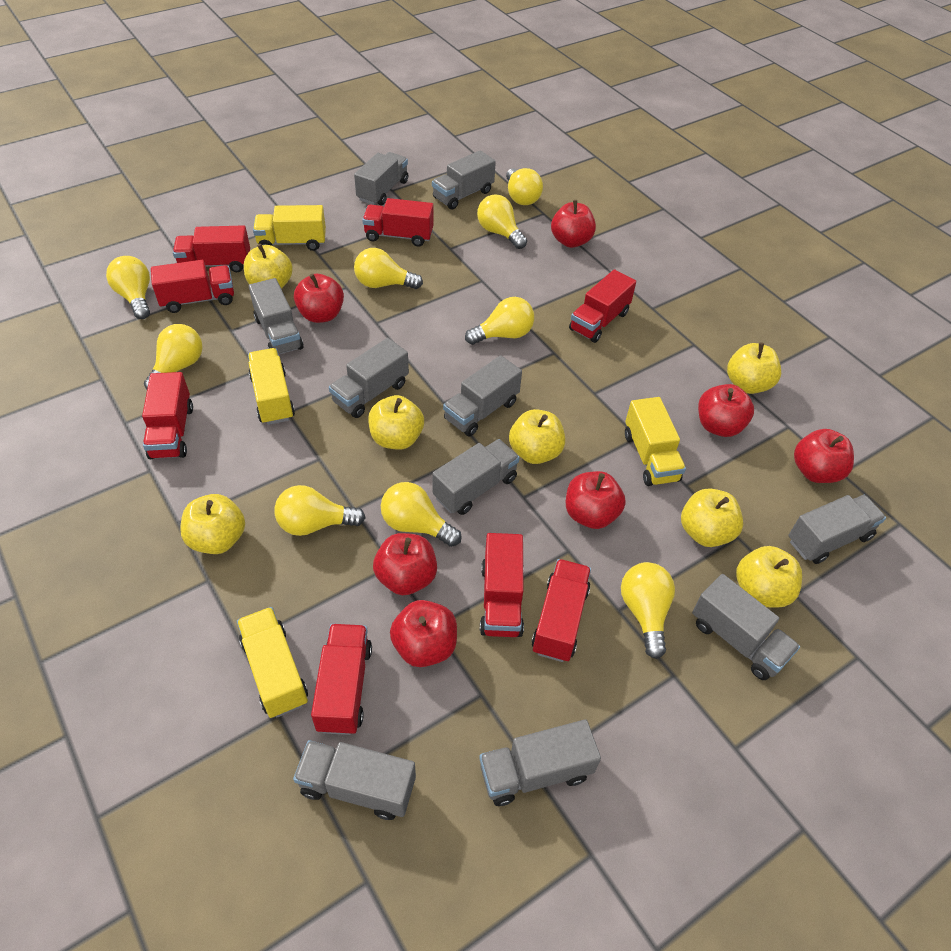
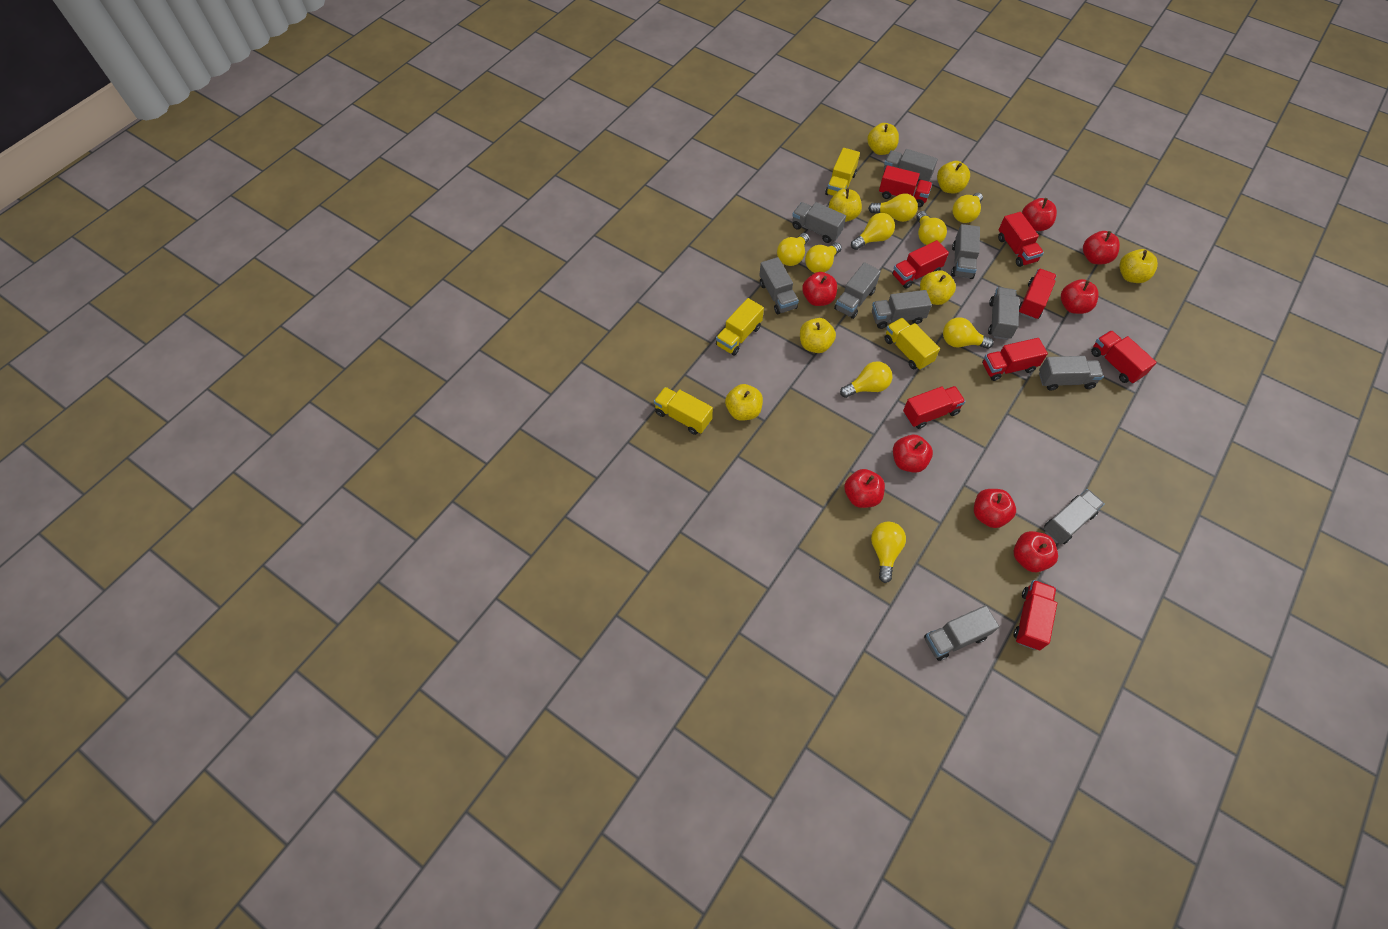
red apple: [294,273,344,323] [373,533,437,595] [390,600,457,667] [551,200,596,248] [566,471,626,529] [698,384,754,437] [794,429,854,483] = 7 -> [802,272,837,306] [844,469,885,508] [893,435,933,473] [974,489,1016,528] [1014,531,1058,572] [1022,198,1057,231] [1061,279,1099,314] [1083,231,1120,264] = 8

